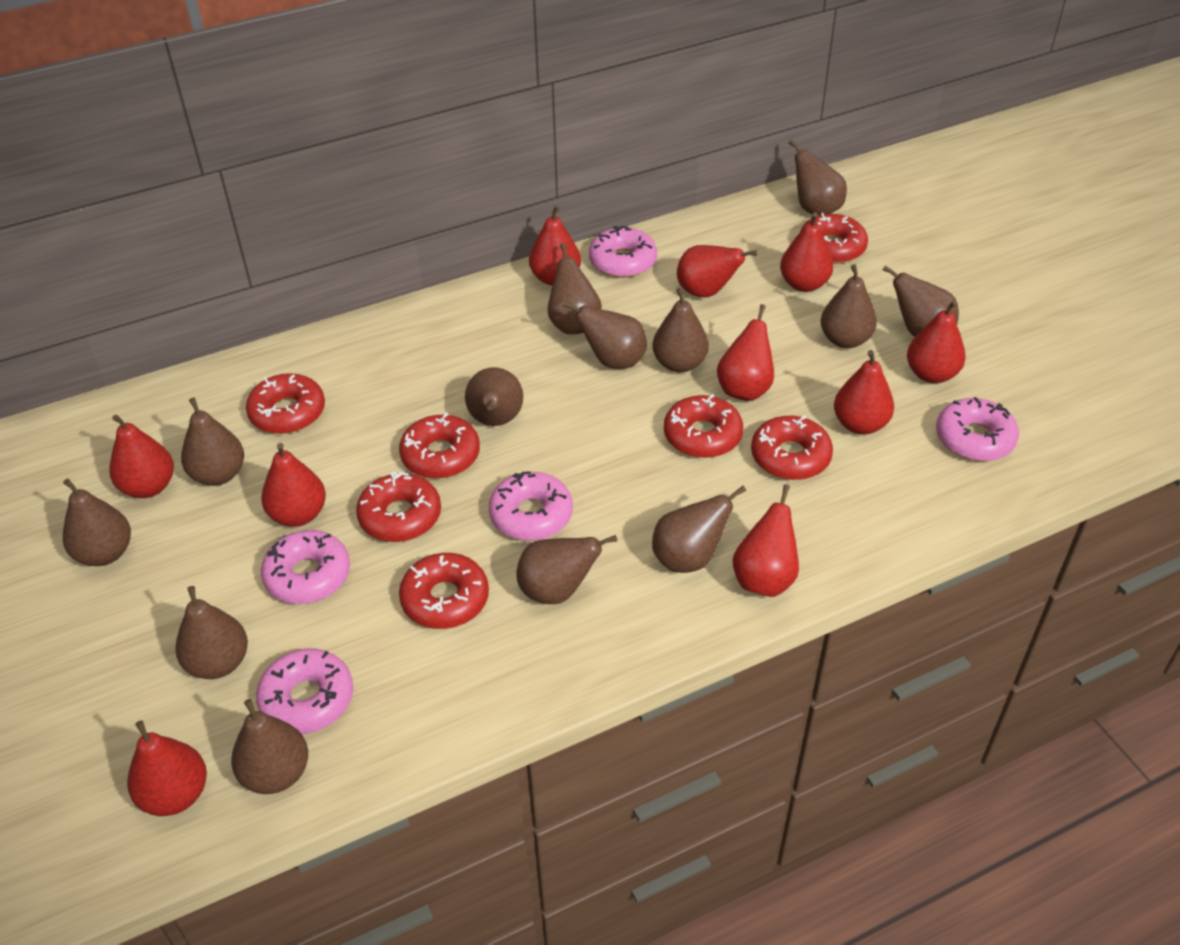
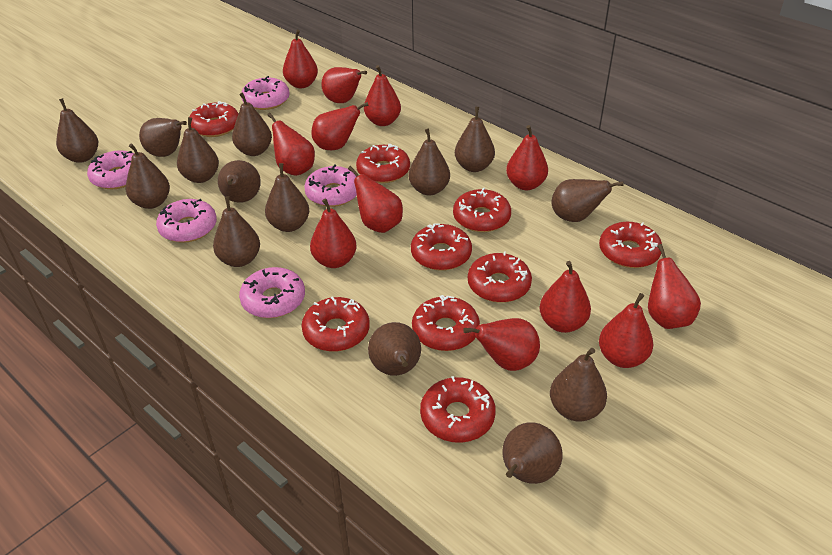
brown pear: [63,479,131,566] [175,586,248,679] [181,398,244,486] [231,699,308,794] [465,367,523,426] [517,535,617,604] [548,243,602,334] [563,301,647,369] [652,288,709,373] [652,486,746,573] [789,139,847,216] [821,264,877,348] [883,266,959,337] = 13 -> [56,98,98,163] [126,143,170,209] [139,118,187,157] [177,117,219,183] [213,196,260,267] [218,160,261,203] [232,92,272,156] [265,163,309,232] [368,322,421,376] [409,129,450,195] [455,107,495,172] [502,422,563,484] [550,348,607,421] [551,179,623,222] = 14
red donut: [246,373,325,434] [356,472,441,542] [399,413,480,479] [399,553,489,629] [664,394,743,458] [751,415,833,480] [800,213,868,264] = 7 -> [190,101,239,137] [302,296,370,352] [356,144,410,183] [411,223,472,271] [412,295,480,351] [420,376,496,443] [453,188,511,232] [468,252,532,303] [599,222,662,268] = 9
red pear: [109,415,174,498] [127,720,207,816] [261,443,326,527] [529,205,581,286] [677,245,758,297] [717,304,774,401] [733,484,799,597] [780,212,833,292] [834,350,894,435] [907,300,966,383] = 10 -> [267,113,315,176] [283,30,318,88] [310,198,357,268] [311,102,369,150] [322,67,367,103] [348,166,403,233] [364,65,401,126] [463,318,540,371] [506,125,548,190] [540,261,591,333] [599,293,653,368] [648,244,701,329] = 12

